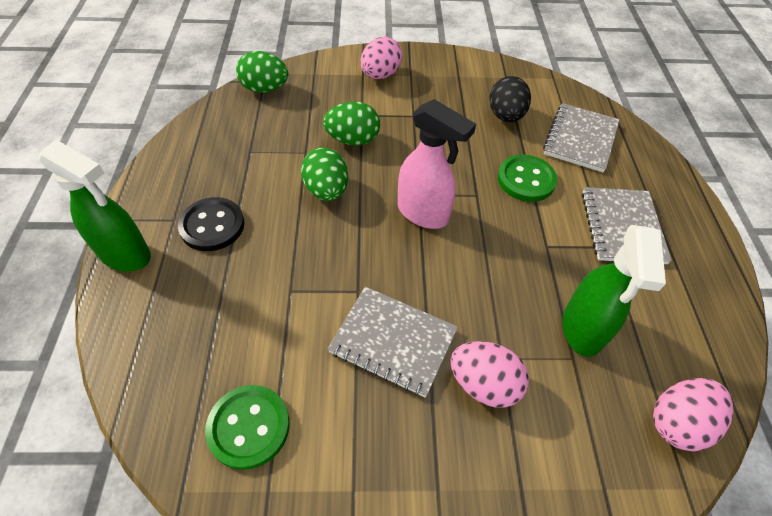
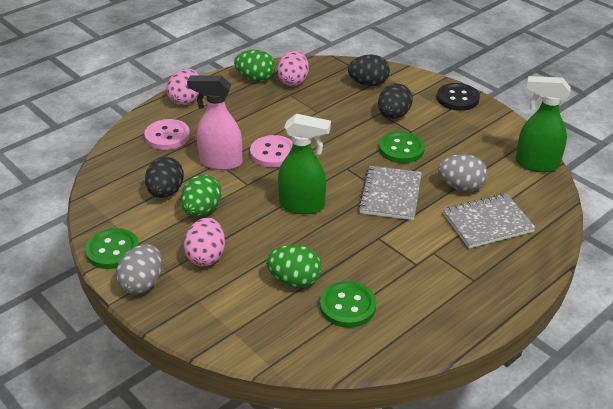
black egg: [489,76,531,122] = 1 -> [145,157,184,198] [348,54,390,86] [378,83,413,119] = 3
green button: [205,385,289,470] [498,155,557,202] = 2 -> [85,228,139,269] [320,281,376,328] [379,131,425,163] = 3
grey egg: none = 0 -> [116,244,162,294] [438,154,488,192] = 2
grey notebook: [328,287,458,398] [543,103,619,172] [582,187,672,264] = 3 -> [358,166,422,220] [443,194,536,248] = 2
pink button: none = 0 -> [144,119,190,150] [250,135,293,167] = 2

